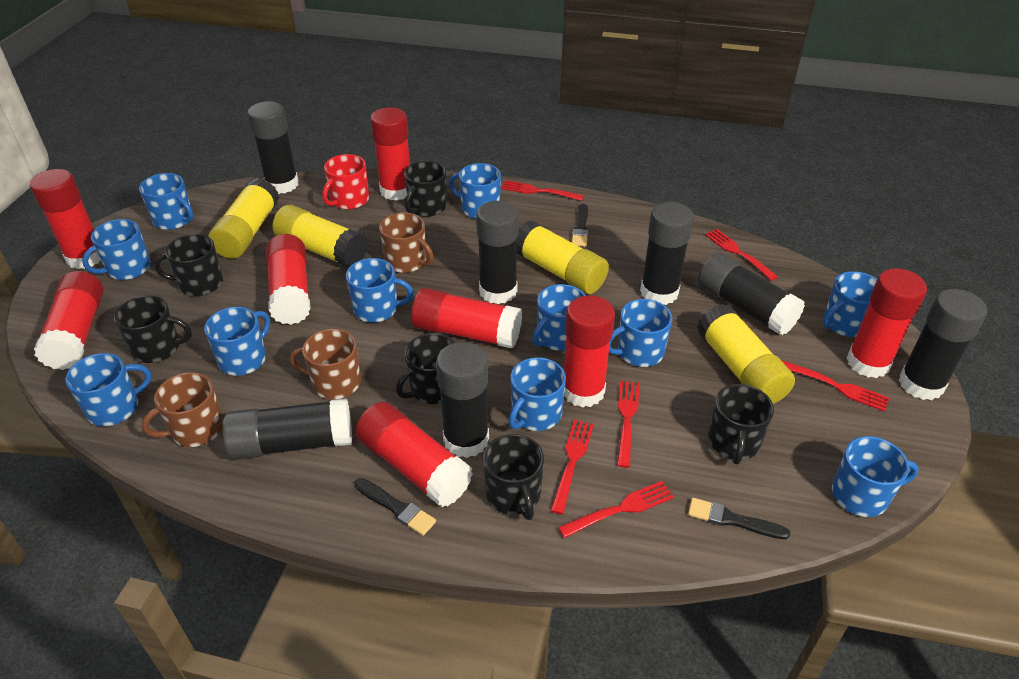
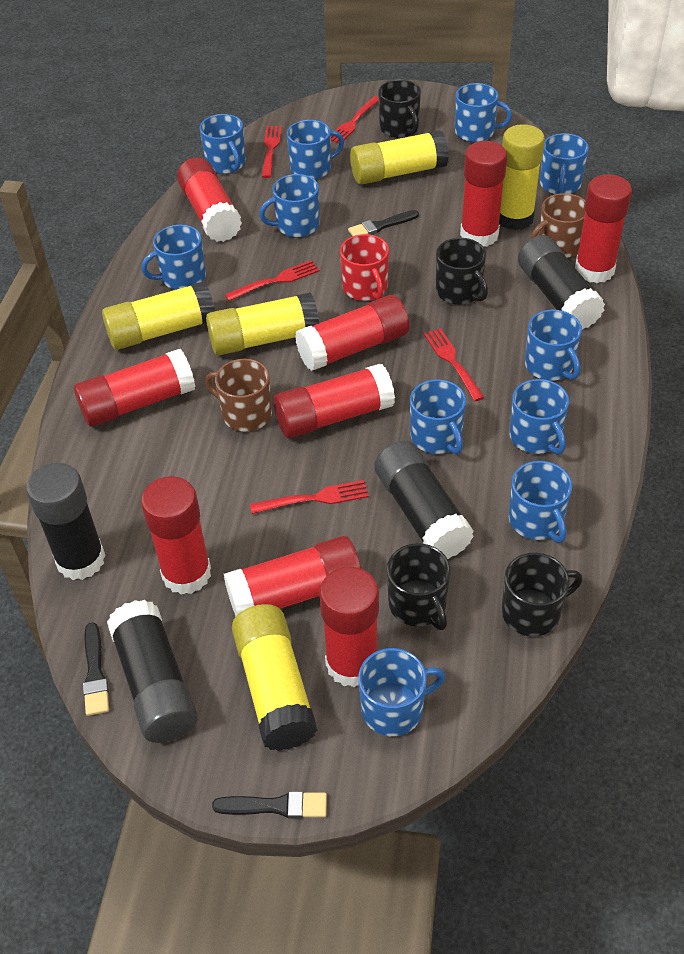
black glue stick: [223,398,352,460] [248,101,299,194] [436,342,489,458] [476,201,519,304] [640,202,694,305] [698,253,805,335] [899,289,987,400] = 7 -> [26,463,106,580] [107,600,198,743] [375,441,474,559] [518,235,605,329] = 4
black mug: [114,295,192,363] [154,234,223,296] [396,333,456,404] [404,161,447,217] [483,434,544,520] [708,384,774,464] = 6 -> [378,79,421,138] [387,543,450,630] [436,238,488,305] [502,553,582,637] = 4
brown mug: [142,372,224,447] [290,329,361,399] [379,212,433,273] = 3 -> [205,359,272,431] [530,193,586,258] = 2
red fork: [501,180,584,201] [550,420,594,514] [558,481,674,538] [617,380,640,468] [705,229,778,281] [781,360,889,411] = 6 -> [225,260,320,301] [250,480,369,514] [262,126,282,178] [331,96,379,143] [423,328,485,401] = 5
red glue stick: [30,169,101,269] [34,271,104,370] [266,234,311,325] [356,402,473,507] [370,107,410,201] [411,288,522,348] [564,295,615,408] [846,268,927,378] = 8 -> [74,349,196,427] [141,476,211,595] [177,157,242,242] [224,536,361,617] [273,364,395,438] [295,295,409,371] [319,566,379,687] [460,141,507,247] [575,174,632,283] = 9
yellow glue stick: [208,178,279,259] [273,205,368,268] [517,220,609,294] [697,304,795,404] = 4 -> [102,281,215,350] [206,292,319,355] [232,604,318,751] [350,130,449,185] [499,124,545,230] = 5

